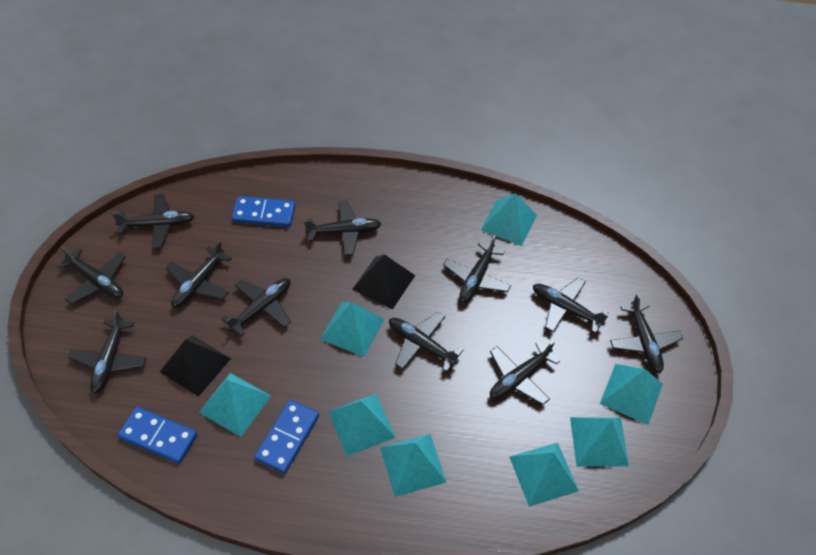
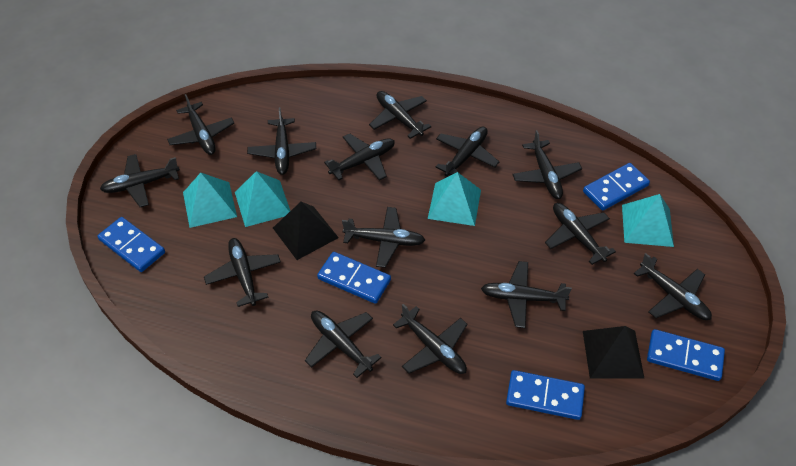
black plane: [57,246,126,304] [68,310,147,394] [112,194,195,249] [166,241,232,308] [221,278,291,337] [304,201,381,256] [389,312,463,372] [443,235,511,303] [490,341,560,405] [533,278,609,333] [610,294,683,373] = 11 -> [100,154,180,207] [167,94,234,155] [204,238,281,307] [247,107,316,175] [305,310,382,378] [324,133,395,181] [342,207,425,268] [369,91,432,139] [393,304,468,374] [436,127,499,176] [481,261,572,328] [512,130,582,199] [545,203,616,265] [634,253,712,320] = 14
blue domino: [118,407,197,464] [232,196,295,227] [254,400,319,474] = 3 -> [98,217,165,272] [317,252,391,304] [506,370,585,420] [583,163,650,211] [647,329,725,381] = 5
turquoise pyramid: [199,373,271,437] [320,302,384,357] [328,394,396,456] [380,434,446,497] [481,193,537,246] [509,443,579,507] [570,417,629,467] [600,364,663,425] = 8 -> [183,173,237,228] [235,171,290,227] [428,172,481,226] [622,194,674,247] = 4

